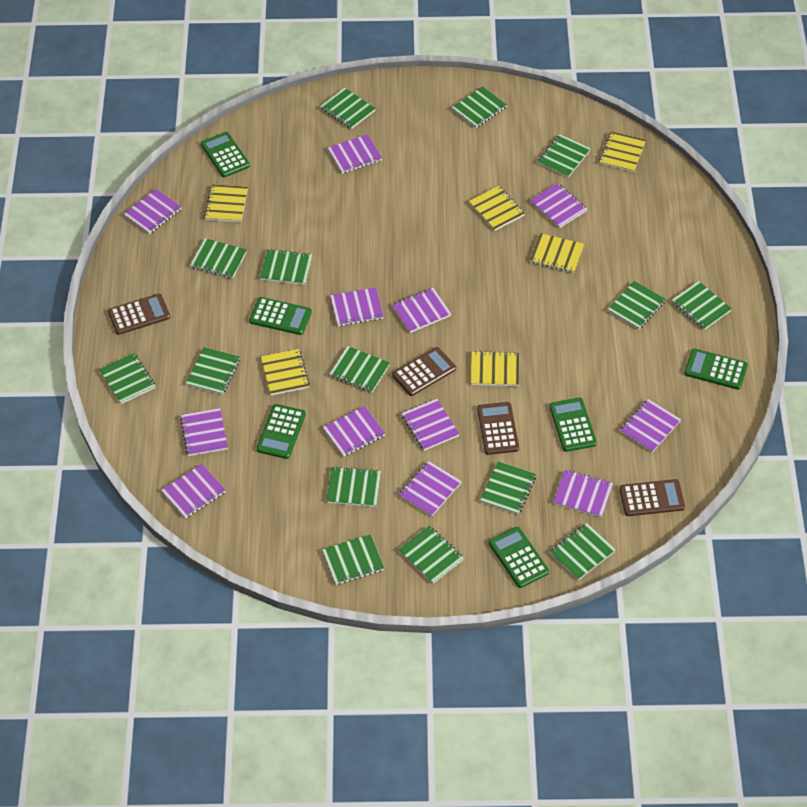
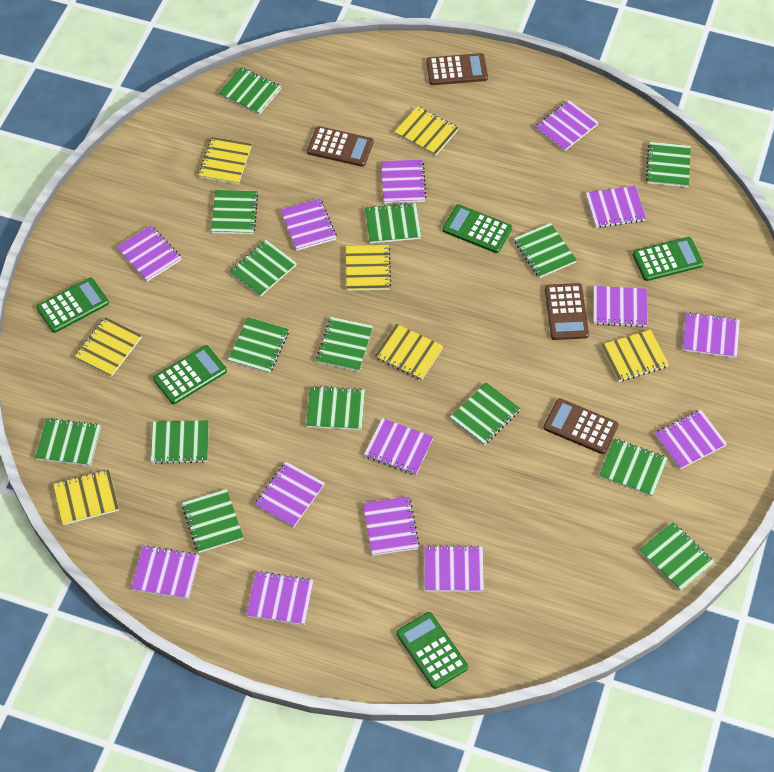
green calculator: [201,132,250,177] [249,297,312,335] [256,404,306,459] [489,527,549,588] [549,398,597,452] [684,348,748,390] = 6 -> [36,278,109,333] [153,345,227,404] [397,612,468,689] [443,204,512,253] [633,237,703,281] = 5
purple notebook: [124,189,181,234] [161,464,226,518] [180,408,228,456] [323,406,386,457] [328,134,382,174] [330,288,384,326] [392,288,451,333] [399,461,462,517] [401,399,459,451] [530,183,587,228] [553,470,613,517] [620,399,681,452] = 12 -> [117,225,181,281] [131,545,200,599] [246,571,314,625] [254,462,325,528] [280,198,337,251] [363,496,420,556] [364,418,433,475] [381,160,427,203] [424,545,484,592] [535,100,599,151] [586,186,646,228] [593,286,647,327] [655,410,727,469] [683,312,740,358] = 14
yellow notebook: [204,184,248,222] [261,349,310,395] [469,186,525,231] [470,351,519,386] [530,233,584,273] [599,131,646,172] = 6 -> [53,470,119,525] [75,317,142,377] [198,137,252,185] [346,245,391,291] [375,324,443,380] [395,106,458,156] [601,330,669,382] = 7

